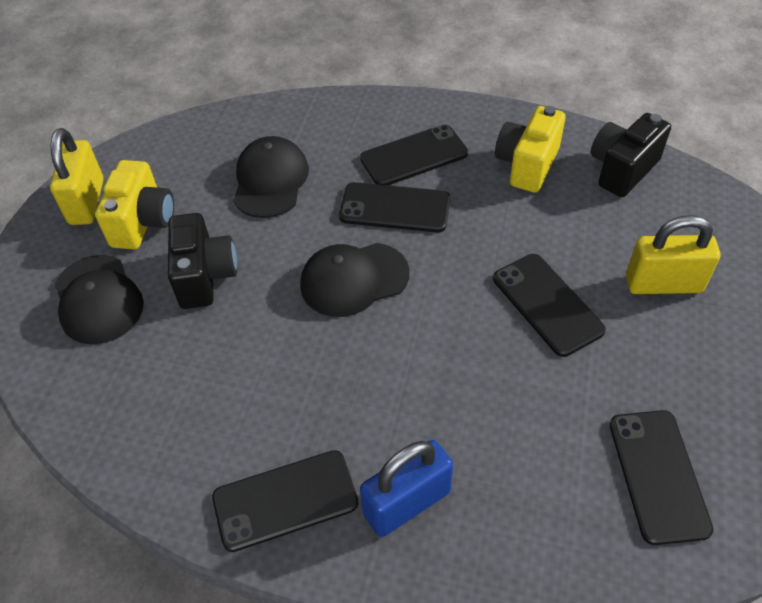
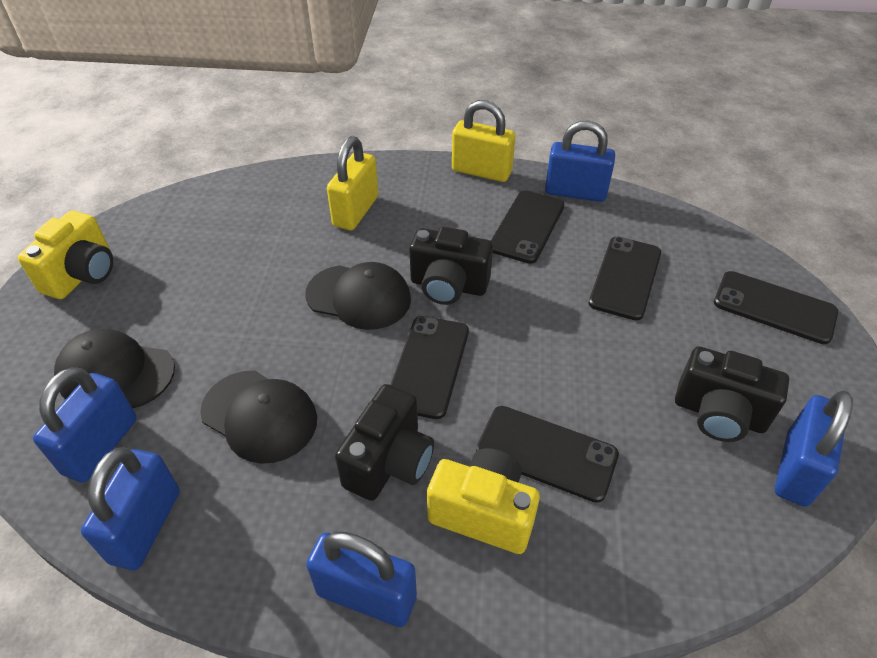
black camera: [168,213,237,309] [591,113,671,197] = 2 -> [335,384,434,501] [409,227,493,305] [675,346,789,442] = 3
blue padlock: [360,440,453,537] = 1 -> [33,367,137,483] [81,448,180,570] [306,532,417,627] [545,120,615,202] [775,391,853,507] = 5

